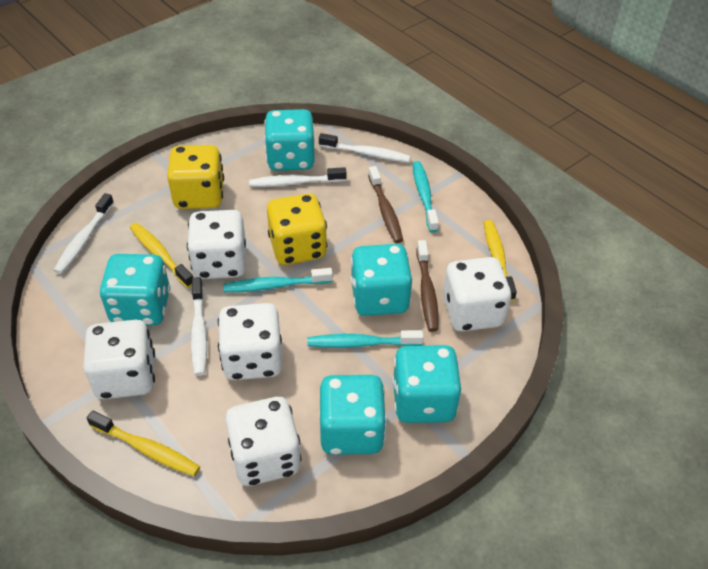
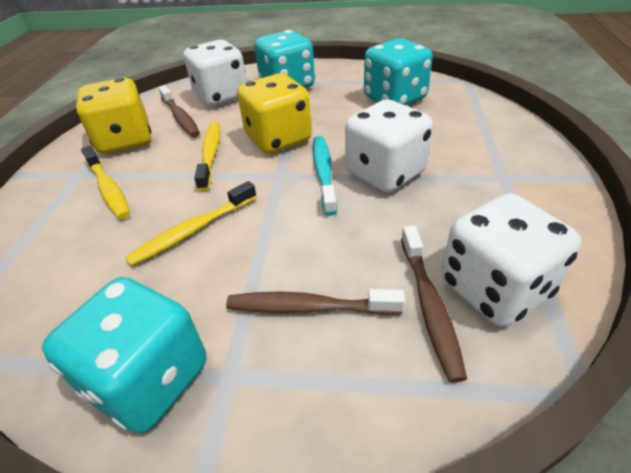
brown toothbrush: [368,166,403,243] [417,240,439,332] = 2 -> [158,85,200,137] [226,289,405,315] [401,226,467,383] = 3
turquoise dice: [99,254,171,326] [264,109,315,171] [319,375,387,455] [350,244,412,316] [392,345,461,423] = 5 -> [42,277,206,433] [254,30,315,88] [364,38,433,105] = 3
turquoise toothbrush: [223,268,333,292] [307,330,424,348] [413,161,439,232] = 3 -> [313,136,337,216] = 1
white dice: [83,319,155,399] [187,210,246,279] [218,303,282,380] [225,397,302,486] [443,257,512,332] = 5 -> [184,40,247,106] [345,99,433,193] [441,193,581,327] = 3
white toothbrush: [53,193,114,274] [191,277,207,376] [249,167,347,187] [319,133,411,163] = 4 -> none = 0

